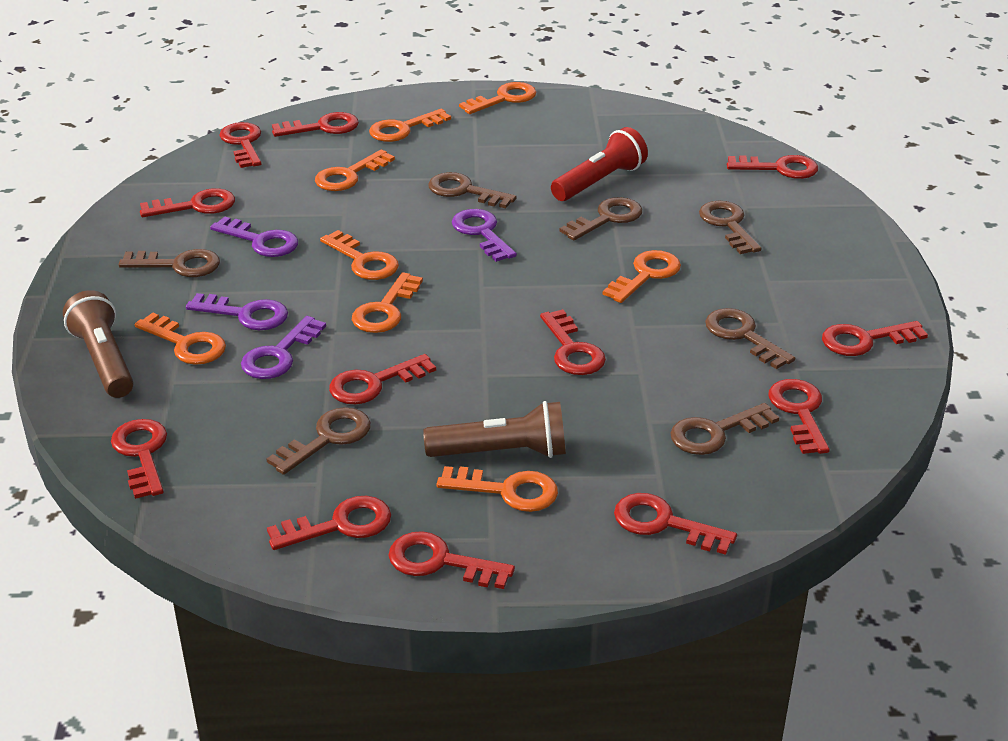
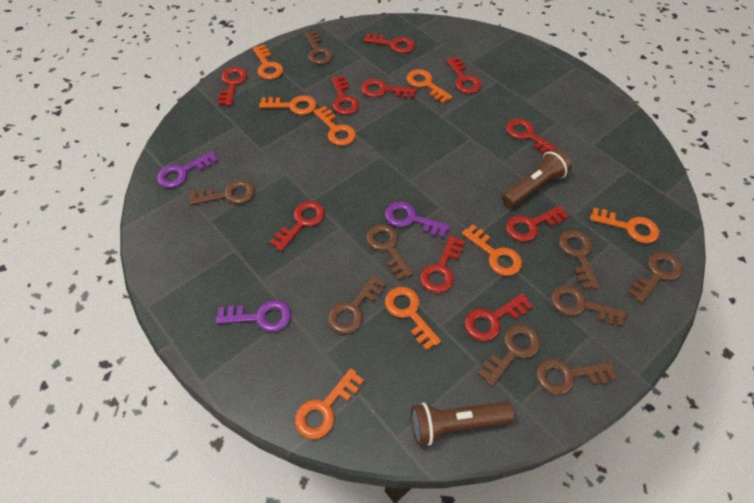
brown key: [119,249,220,277] [266,407,371,475] [428,172,517,208] [559,197,642,241] [670,403,779,455] [699,201,761,254] [705,308,795,369] = 7 -> [189,180,255,205] [305,31,333,64] [328,275,386,334] [366,224,413,281] [478,325,540,387] [536,359,617,395] [551,285,627,327] [559,230,600,290] [627,252,683,303] = 9
purple key: [186,293,288,330] [210,216,298,257] [241,316,326,379] [452,209,517,262] = 4 -> [157,151,218,188] [216,300,291,332] [385,202,450,238] = 3
red flashlight: [551,127,648,201] = 1 -> none = 0
red key: [111,419,167,499] [140,188,235,217] [219,122,261,168] [267,496,391,550] [272,112,359,137] [329,354,436,404] [388,531,515,589] [540,309,606,375] [614,493,737,555] [727,155,818,179] [768,379,830,454] [822,321,928,356] = 12 -> [218,67,247,106] [270,201,325,251] [331,76,359,115] [361,79,417,98] [364,33,415,53] [420,235,464,293] [446,57,482,94] [464,293,533,341] [506,119,559,154] [506,206,569,242] = 10

